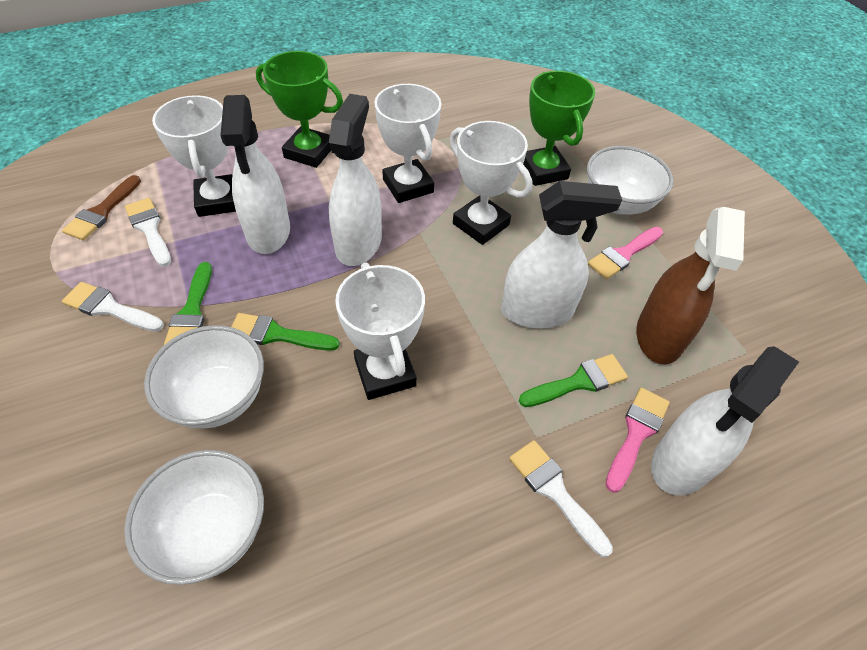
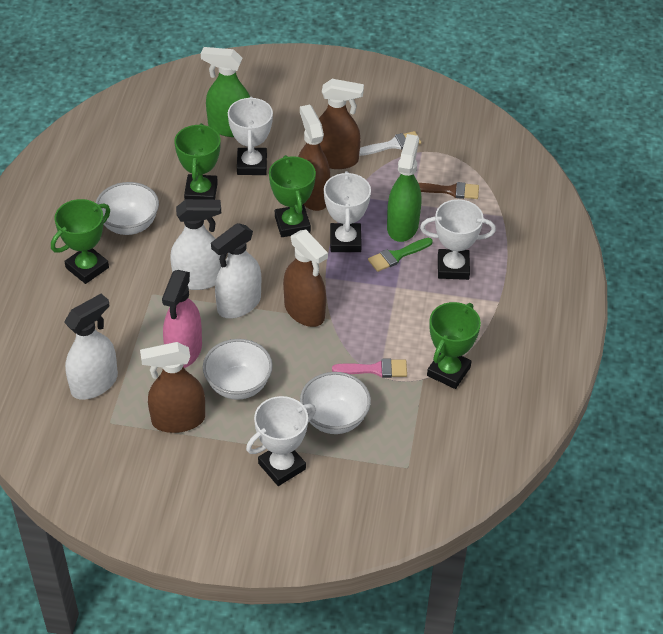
brown spray bottle: [637,207,745,364] = 1 -> [140,342,205,433] [283,230,328,327] [298,105,331,211] [319,79,364,169] = 4
green brush: [164,262,212,345] [231,313,340,351] [519,354,628,407] = 3 -> [368,238,433,272] = 1
green spray bottle: none = 0 -> [201,47,250,137] [387,134,421,242] = 2
green trophy: [256,51,343,168] [523,71,595,186] = 2 -> [51,199,110,284] [174,123,220,200] [269,155,316,237] [427,302,481,389] = 4
pink brush: [588,227,663,279] [605,387,670,493] = 2 -> [332,359,407,378] = 1
pink spray bottle: none = 0 -> [162,270,202,368] = 1
white brush: [62,282,164,332] [125,198,171,267] [509,440,613,557] = 3 -> [359,131,421,156] = 1
white spray bottle: [220,95,290,254] [329,94,382,266] [501,181,622,329] [651,346,799,495] = 4 -> [64,293,118,400] [170,199,221,290] [211,223,261,318] = 3

